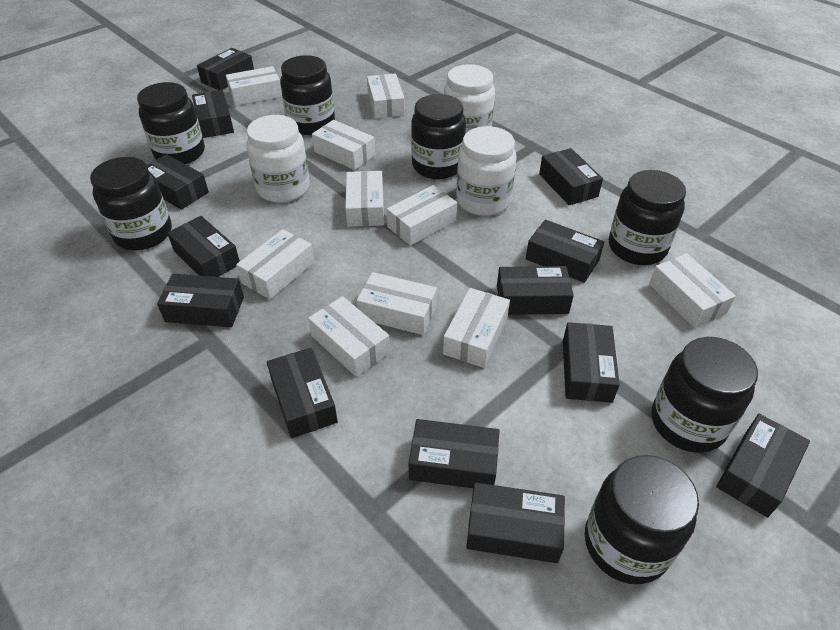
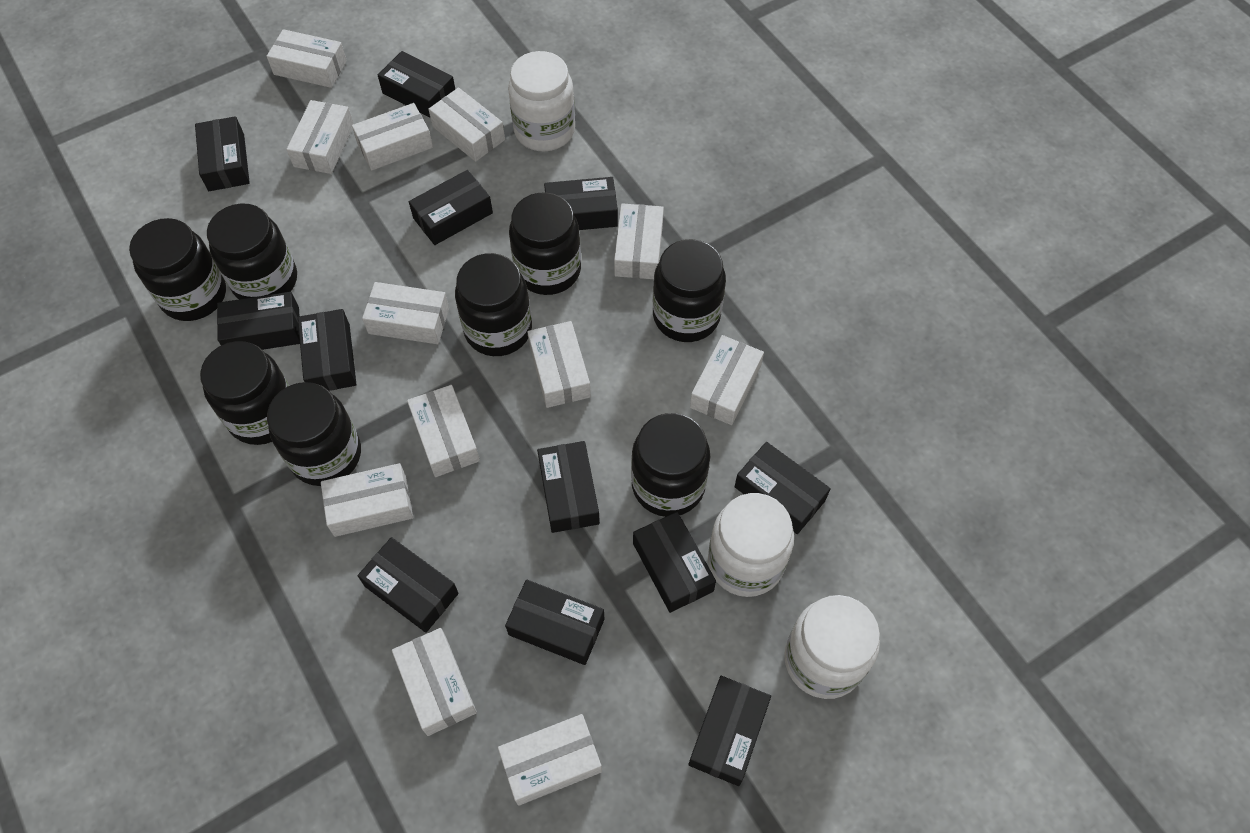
black box: [147,154,209,210] [157,274,244,327] [167,216,240,277] [192,90,234,138] [197,48,254,90] [267,347,338,438] [409,419,500,488] [466,482,565,563] [497,266,574,315] [526,220,604,283] [539,148,603,205] [563,322,620,403] [716,414,810,518] = 13 -> [195,116,250,191] [217,292,300,350] [298,309,357,391] [358,537,459,633] [378,51,455,118] [409,170,493,245] [505,580,605,665] [537,441,600,533] [544,177,618,230] [633,512,716,613] [689,676,771,786] [735,442,831,534] = 12
black jar: [90,157,172,250] [137,82,205,164] [280,55,335,135] [411,94,466,179] [585,455,699,584] [609,170,686,265] [652,337,758,453] = 7 -> [129,218,226,321] [200,341,289,445] [207,203,297,299] [267,382,361,486] [455,253,532,356] [509,193,581,295] [631,413,710,517] [653,239,726,342] = 8
white box: [226,66,282,106] [236,229,315,299] [308,296,390,377] [312,120,375,170] [345,171,384,227] [357,272,437,335] [367,73,405,119] [387,185,457,246] [443,288,510,368] [649,254,736,328] = 10 -> [267,29,347,88] [286,100,354,174] [321,463,413,537] [352,103,433,171] [362,282,449,344] [392,628,477,736] [407,385,480,477] [429,87,505,162] [498,714,602,806] [527,321,591,408] [614,203,664,279] [690,335,764,425] = 12

